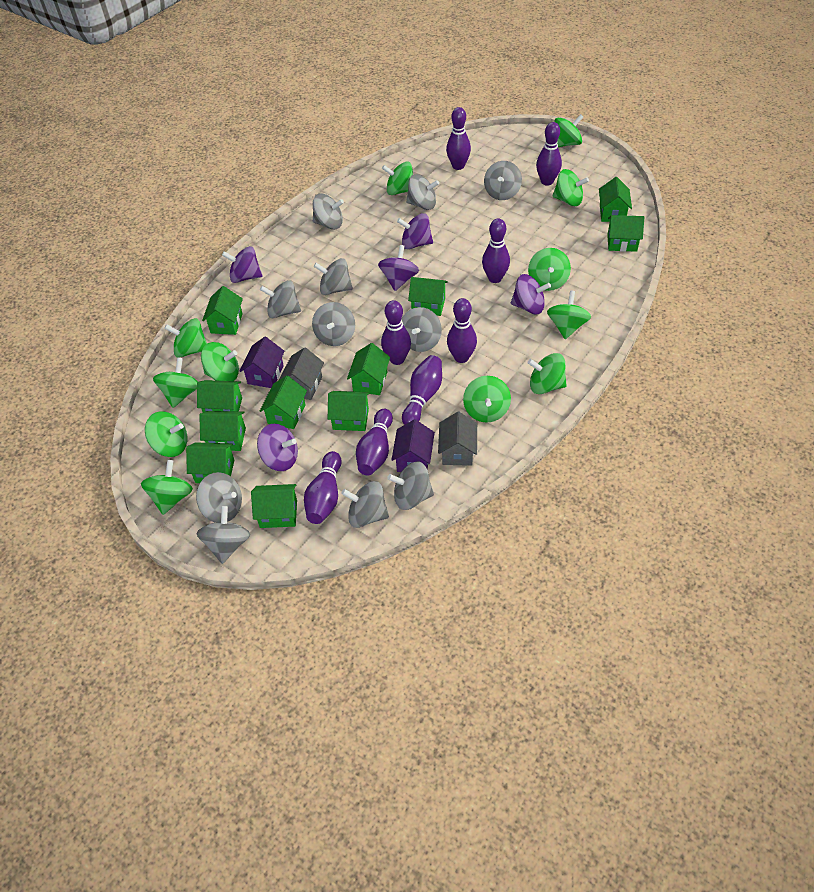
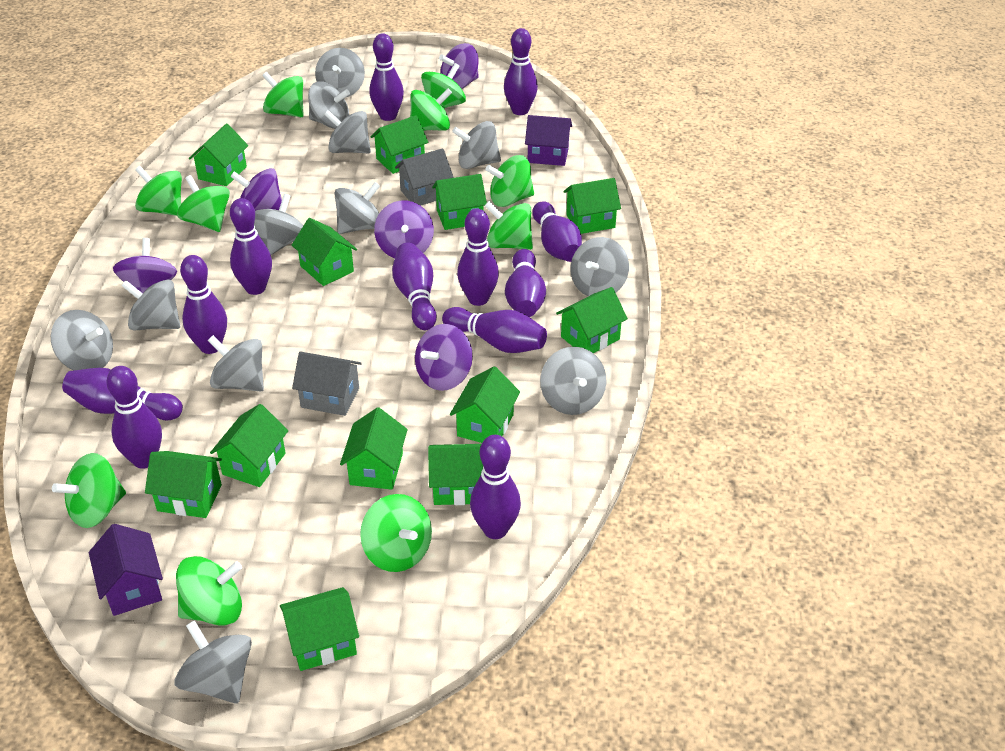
green house: [186,443,234,483] [197,380,242,412] [199,411,246,451] [202,286,243,335] [251,484,297,528] [260,376,307,429] [328,391,370,431] [347,343,390,395] [408,277,448,316] [599,177,632,222] [607,215,644,252] = 11 -> [145,451,222,518] [189,124,248,186] [210,404,288,487] [280,587,359,671] [292,218,357,286] [340,407,408,490] [370,115,428,174] [428,444,483,505] [432,174,487,230] [450,366,520,443] [556,287,628,353] [563,178,621,234] = 12
green spinning top: [141,460,193,515] [145,411,188,457] [153,357,198,408] [164,318,207,358] [201,342,239,381] [382,162,413,195] [463,376,511,423] [528,248,571,291] [528,353,567,394] [547,290,591,339] [552,169,589,206] [554,114,583,147] = 12 -> [52,453,126,528] [135,166,182,216] [176,556,242,626] [177,175,230,232] [262,72,304,117] [360,494,432,572] [410,89,452,131] [421,63,466,108] [484,201,533,250] [486,155,534,207] = 10
grey spinning top: [196,472,242,523] [197,506,250,564] [260,280,301,318] [312,302,355,346] [313,194,344,229] [314,258,353,295] [341,481,389,528] [387,462,434,510] [401,307,442,352] [406,174,439,210] [484,161,522,200] = 11 -> [51,310,113,370] [121,279,180,330] [175,620,252,704] [208,335,264,392] [254,194,303,255] [308,82,350,129] [315,48,365,98] [324,110,371,153] [335,182,380,234] [452,121,501,169] [540,347,606,415] [571,237,629,296] = 12
purple bowling pin: [304,451,342,524] [356,409,393,475] [381,300,411,365] [402,355,442,425] [446,107,471,170] [447,298,477,363] [482,218,510,283] [536,122,562,186] = 8 -> [62,368,183,421] [106,366,162,469] [180,255,227,354] [230,198,272,295] [369,33,404,121] [392,243,437,330] [442,307,547,353] [457,209,499,306] [470,435,521,539] [504,28,538,115] [505,249,546,317] [532,201,582,262] = 12

